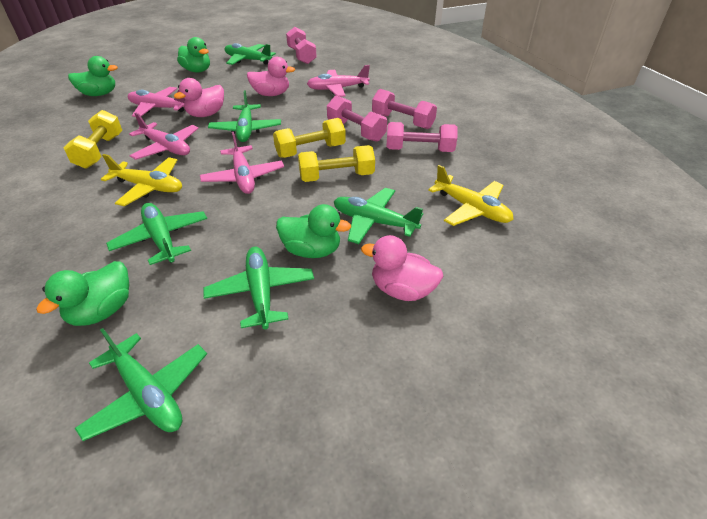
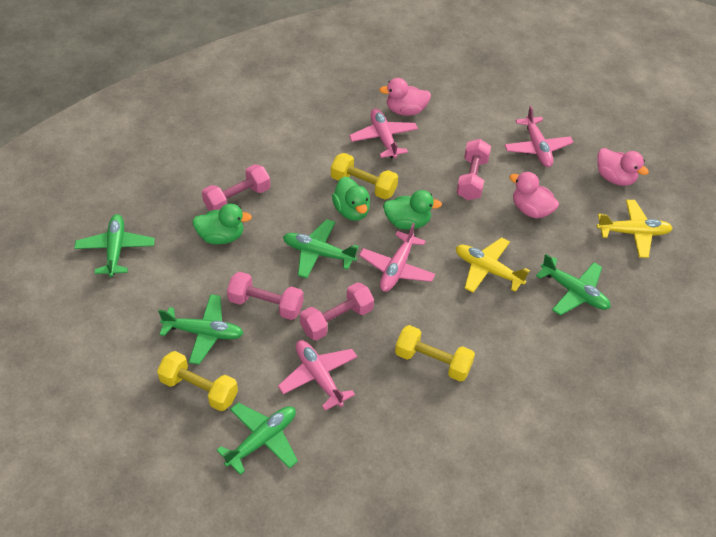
green duck: [36,261,129,326] [68,56,118,96] [177,37,210,72] [276,204,351,258] = 4 -> [192,203,252,244] [332,177,370,221] [383,190,442,230] = 3
green plane: [75,328,207,441] [106,203,207,265] [203,247,314,329] [208,90,281,142] [225,43,276,65] [334,188,423,244] = 6 -> [74,214,155,277] [158,294,244,364] [217,402,298,475] [283,219,359,278] [536,254,611,316] = 5

